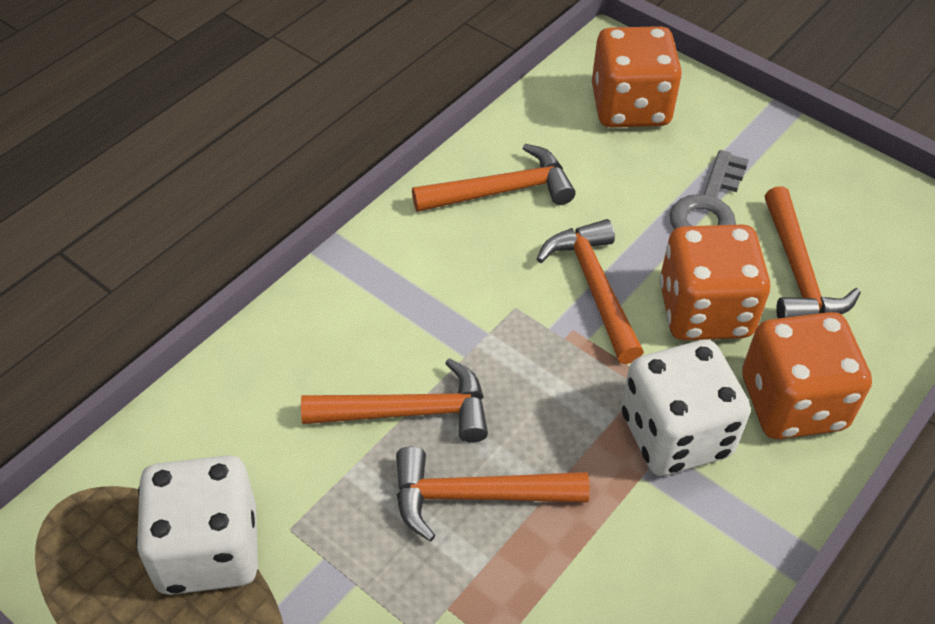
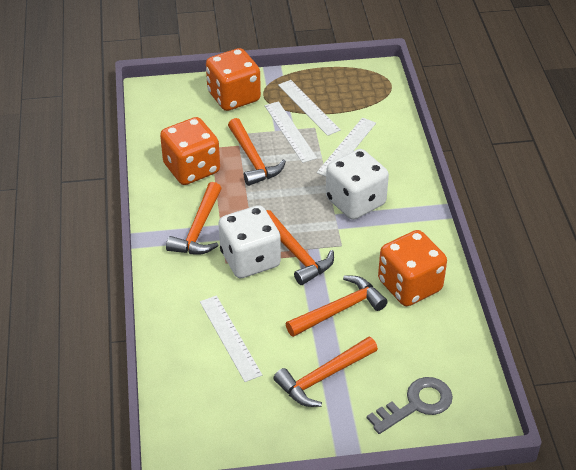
white ruler: none = 0 -> [200,295,262,382] [265,101,317,163] [278,80,341,136] [317,118,376,177] = 4

